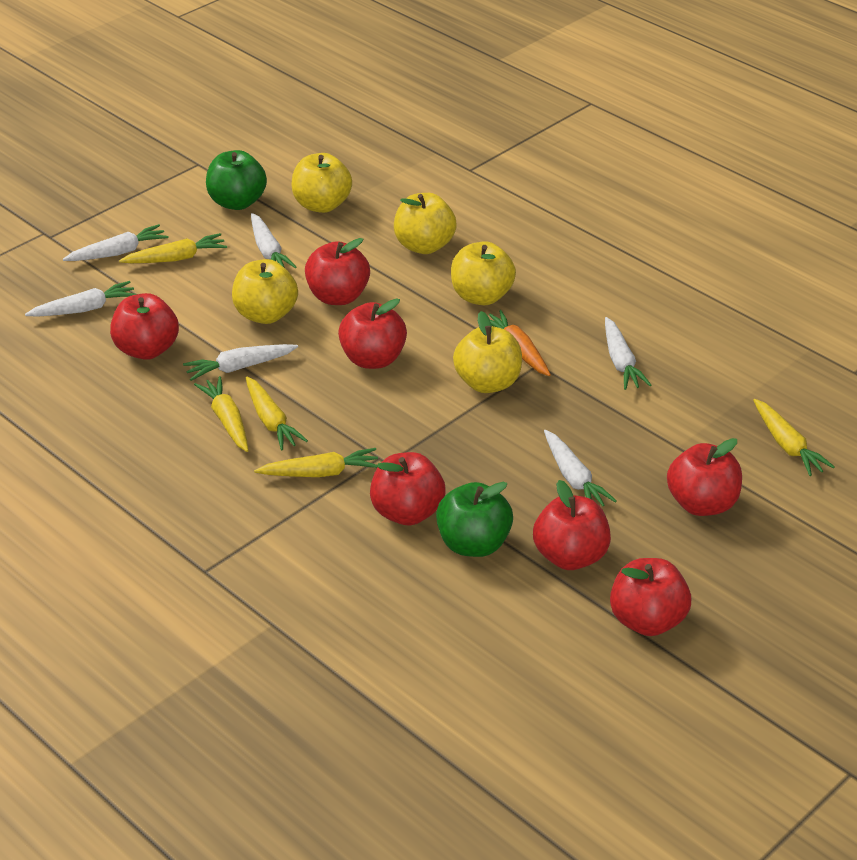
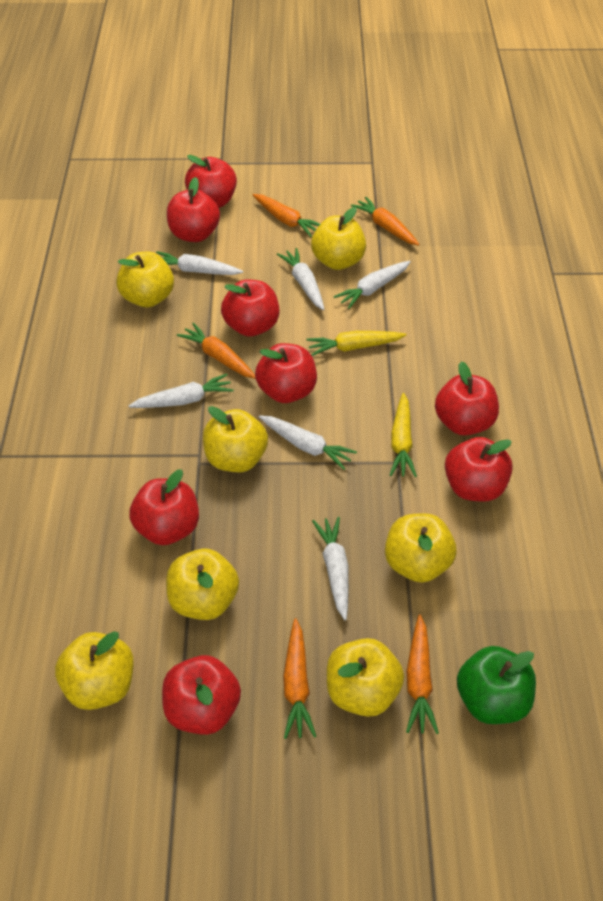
green apple: [206,150,267,210] [436,482,513,557] = 2 -> [457,646,536,724] = 1
orange carrot: [489,310,551,376] = 1 -> [177,322,255,379] [252,194,320,237] [283,618,317,739] [351,197,420,246] [406,614,439,734] = 5
red apple: [110,293,179,360] [305,238,370,305] [338,298,407,369] [370,452,446,525] [533,480,611,570] [610,558,691,636] [667,438,742,516] = 7 -> [129,469,199,545] [162,655,241,735] [167,177,220,242] [185,155,237,208] [221,279,279,337] [255,343,317,403] [435,361,499,436] [445,437,513,502] = 8
yellow apple: [232,259,298,324] [292,153,352,213] [394,193,457,254] [451,241,516,305] [453,311,522,393] = 5 -> [55,631,134,710] [116,252,174,307] [166,549,239,620] [203,406,268,472] [311,207,366,270] [327,638,404,717] [385,513,456,583] = 7
yellow carrot: [119,233,227,263] [194,376,249,452] [246,377,308,451] [254,448,378,477] [753,399,835,476] = 5 -> [307,331,406,356] [390,393,417,477] = 2

